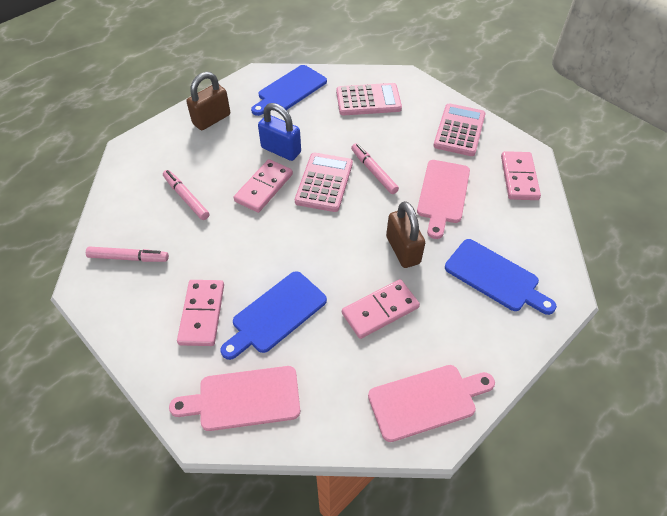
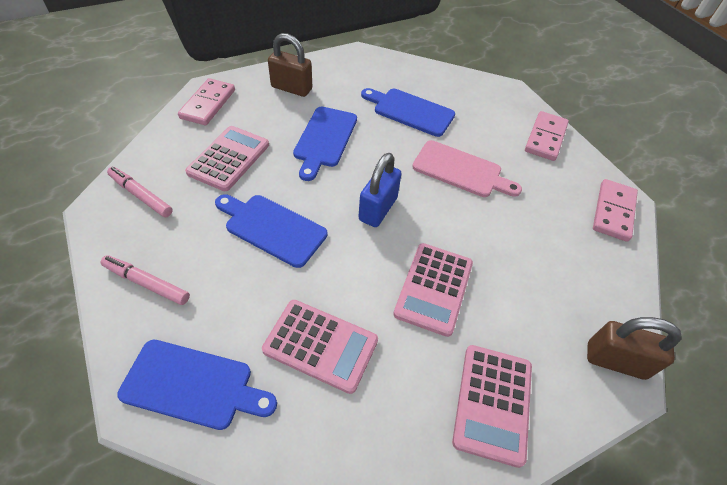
blue cutting board: [220,271,327,360] [251,65,327,116] [445,239,557,315] = 3 -> [117,340,277,430] [215,194,327,268] [293,107,357,181] [361,88,455,137] = 4
pink calculator: [295,153,353,212] [336,83,402,115] [433,103,486,156] = 3 -> [185,126,269,191] [262,300,378,394] [393,243,473,337] [452,345,532,468] = 4
pink cutting board: [169,366,300,431] [368,365,495,442] [417,160,470,239] = 3 -> [412,140,522,197] = 1
pink domino: [177,280,224,346] [234,159,293,213] [342,279,420,339] [501,151,541,200] = 4 -> [178,78,235,125] [525,111,569,161] [593,179,638,242] = 3
pink marker: [86,247,169,262] [163,170,209,220] [351,143,399,194] = 3 -> [100,255,190,305] [107,167,173,217] = 2

